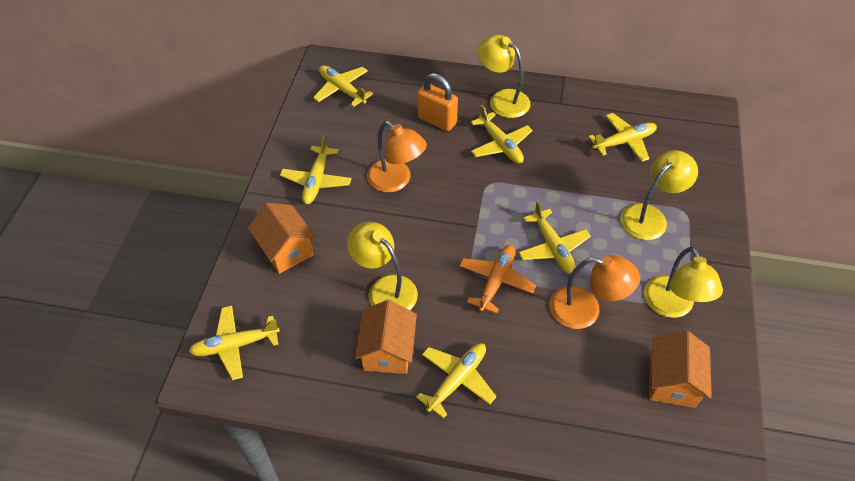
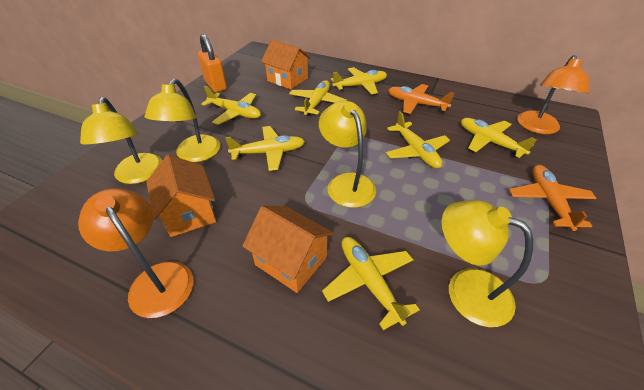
orange plane: [459,245,536,314] = 1 -> [388,84,455,114] [509,165,596,231] = 2

